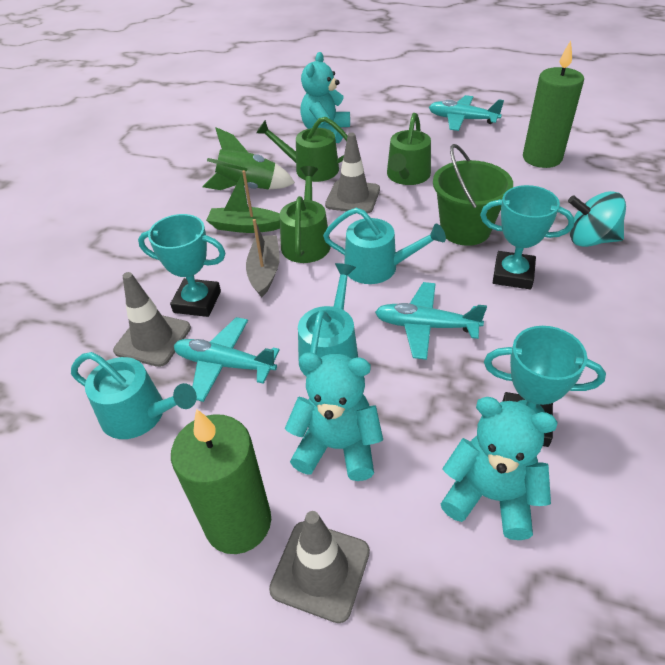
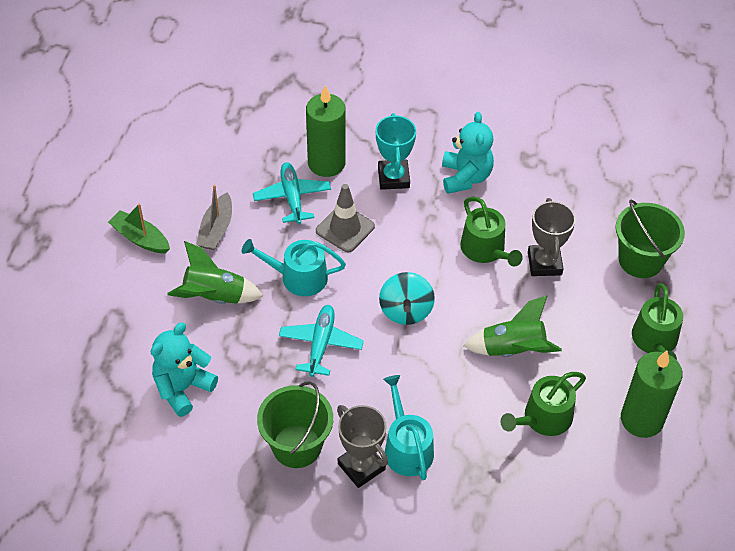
green bucket: [433,144,513,246] = 1 -> [257,381,333,468] [616,199,685,278] = 2
green rocket: [203,127,295,190] = 1 -> [167,241,263,304] [463,295,562,357] = 2
grey traffic cone: [113,272,191,367] [269,511,370,623] [325,133,380,214] = 3 -> [316,184,375,252] = 1
grey trophy: none = 0 -> [337,405,388,488] [528,198,576,276] = 2
turquoise plane: [174,317,280,402] [375,282,487,360] [429,95,504,131] = 3 -> [253,162,331,224] [279,305,364,377] = 2
turquoise teddy bear: [285,352,383,481] [300,52,350,143] [441,397,558,540] = 3 -> [151,322,218,417] [442,112,494,194] = 2
turquoise trophy: [138,214,225,317] [480,185,574,290] [484,326,606,447] = 3 -> [376,113,416,190] = 1
turquoise watering can: [71,352,197,439] [298,263,358,377] [323,208,446,284] = 3 -> [242,239,346,296] [383,375,434,480] = 2

